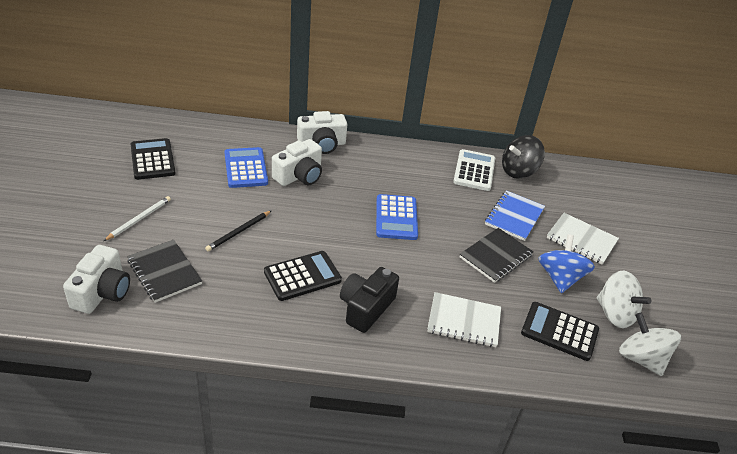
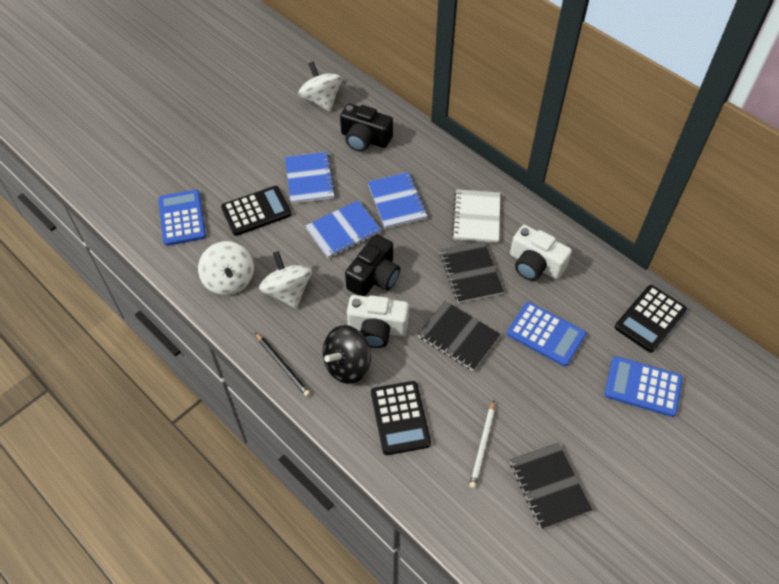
black camera: [340,267,399,333] = 1 -> [340,104,393,152] [345,234,400,296] = 2
black notebook: [127,240,202,303] [460,228,534,283] = 2 -> [418,301,501,371] [440,241,504,303] [510,443,592,529] = 3
blue calculator: [224,147,268,188] [376,194,418,240] = 2 -> [158,190,206,246] [507,302,586,366] [605,356,683,417] = 3
blue notebook: [485,190,545,241] = 1 -> [285,152,336,204] [305,200,381,259] [368,172,427,229] = 3
blue spinning top: [538,234,595,293] = 1 -> none = 0
white calculator: [453,149,495,191] = 1 -> none = 0
white camera: [63,245,130,314] [272,139,322,186] [297,111,347,154] = 3 -> [347,295,409,348] [510,225,572,281] = 2
white notebook: [427,292,501,347] [547,213,619,265] = 2 -> [452,190,500,243] = 1
white spinning top: [597,270,651,328] [619,313,681,376] = 2 -> [198,241,254,295] [259,251,312,309] [298,62,342,111] = 3

